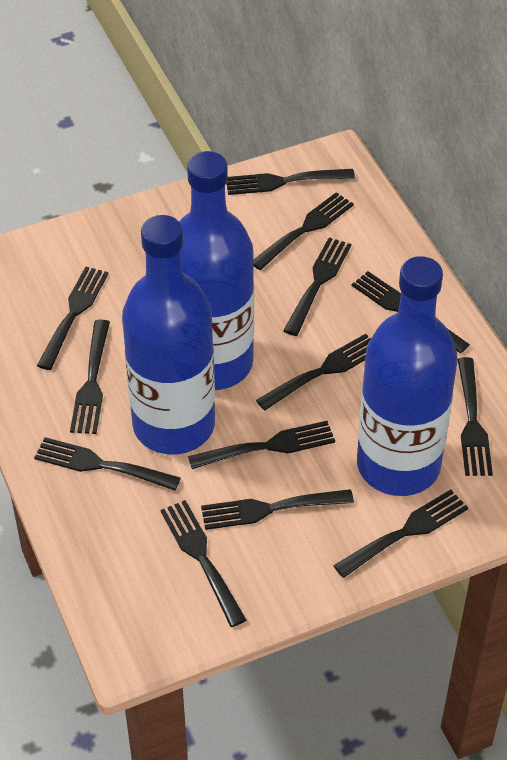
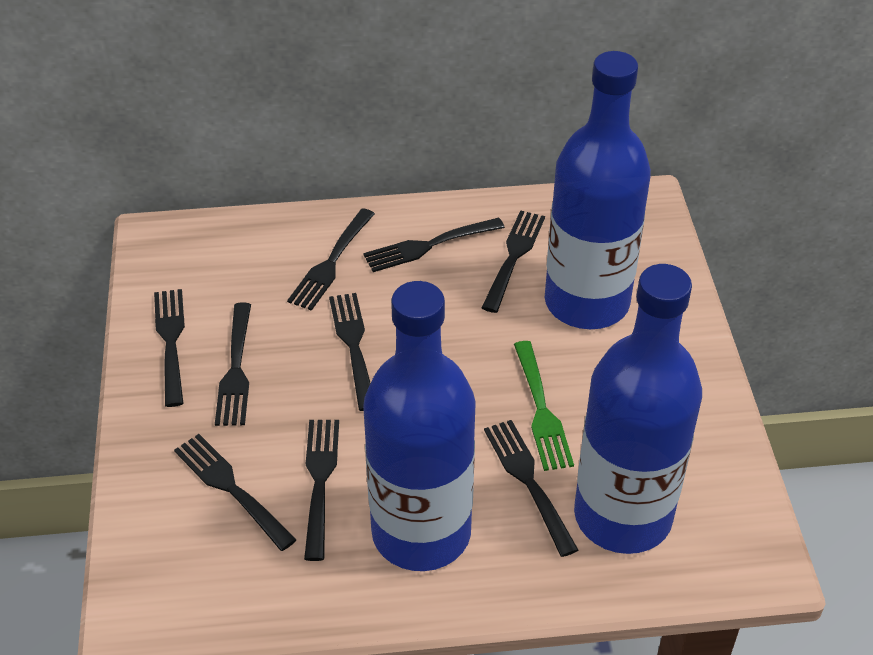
black fork: [34,437,181,491] [37,267,109,370] [70,320,110,434] [160,500,246,627] [188,421,335,469] [201,489,354,530] [226,169,355,195] [253,192,354,270] [256,334,371,410] [283,237,352,336] [333,489,468,578] [351,271,470,353] [458,357,493,476] = 13 -> [154,289,185,407] [174,434,297,551] [215,303,251,426] [287,208,375,311] [304,420,339,561] [329,293,370,411] [363,218,505,272] [482,210,545,313] [484,420,578,557] = 9
green fork: none = 0 -> [514,341,574,471] = 1

